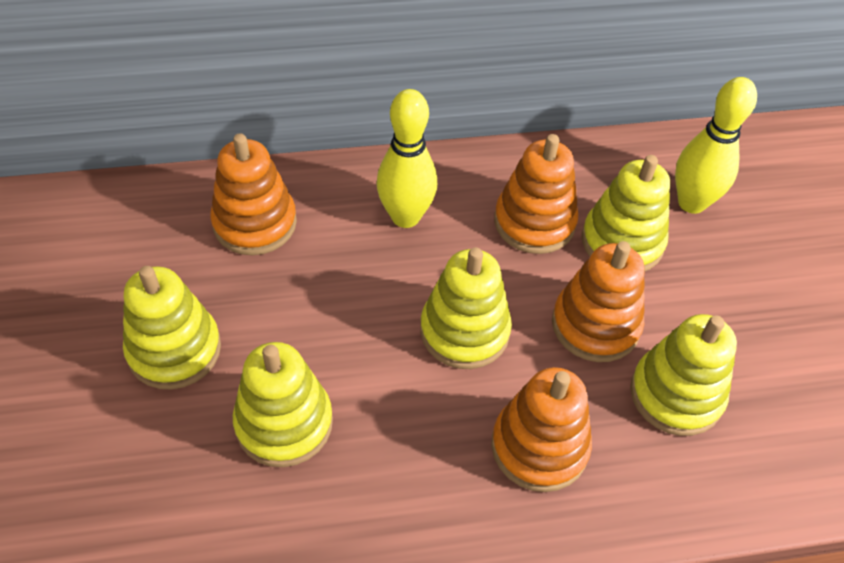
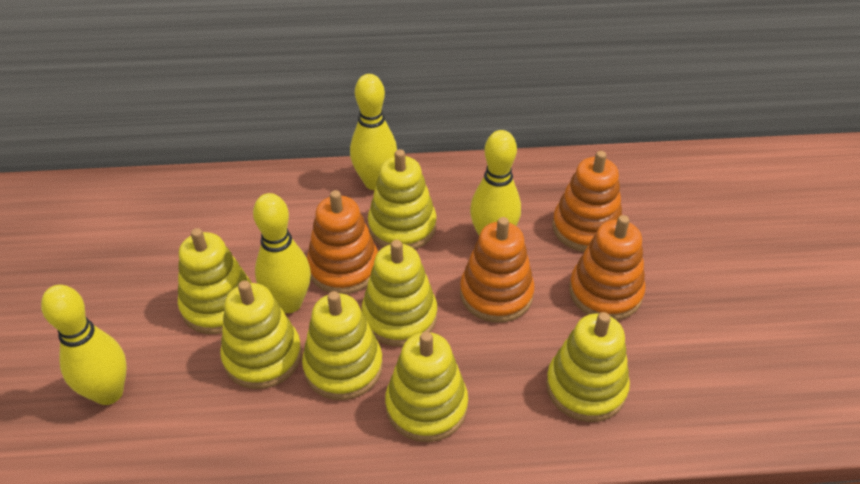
yellow bowling pin: [376,89,437,228] [675,77,757,214] = 2 -> [41,285,127,405] [253,193,311,313] [350,74,397,190] [470,130,521,235] = 4
yellow stacking toy: [123,266,221,390] [233,342,333,467] [420,247,512,369] [582,155,670,271] [630,314,737,436] = 5 -> [178,228,252,334] [220,281,302,389] [302,291,383,400] [361,240,437,346] [368,150,437,249] [385,332,468,442] [546,312,630,422] = 7

